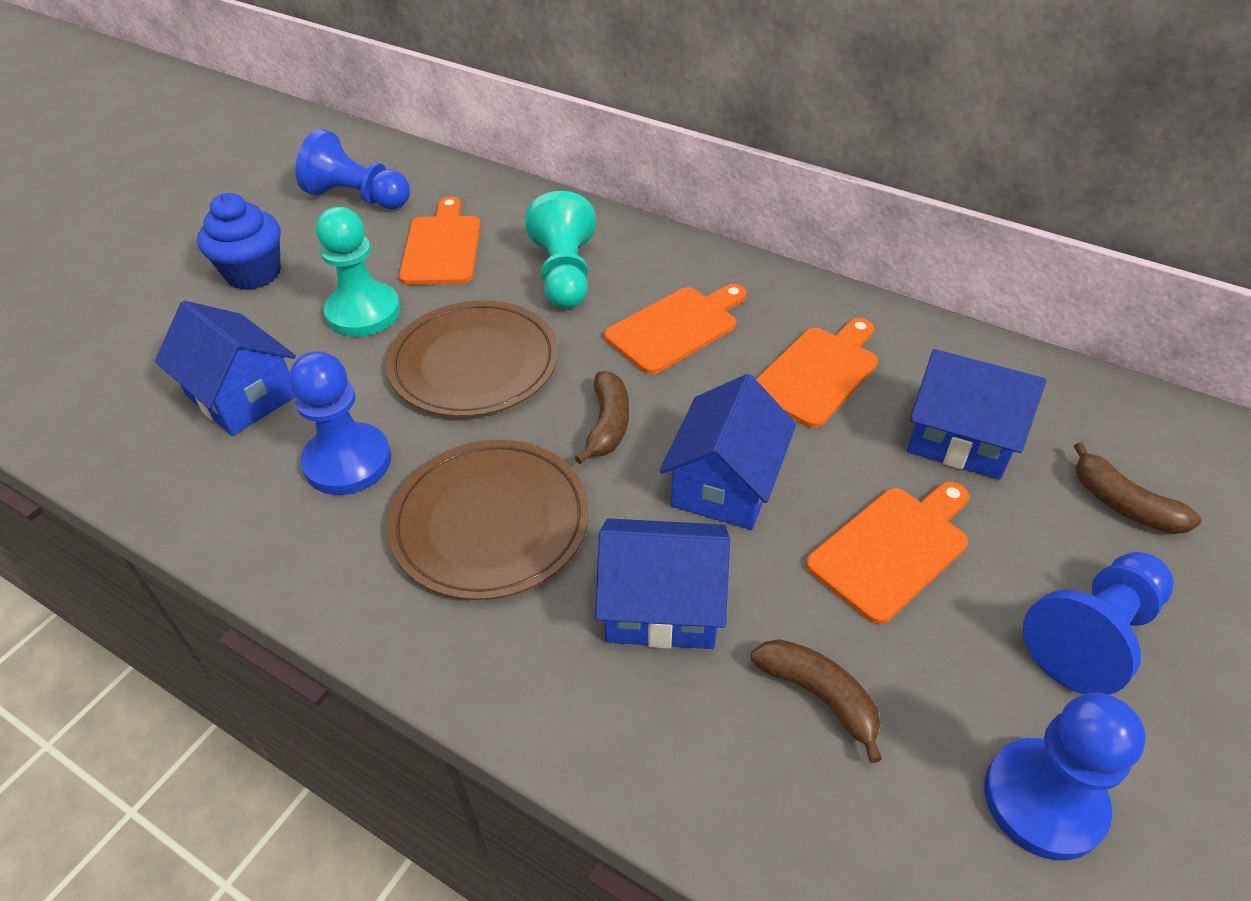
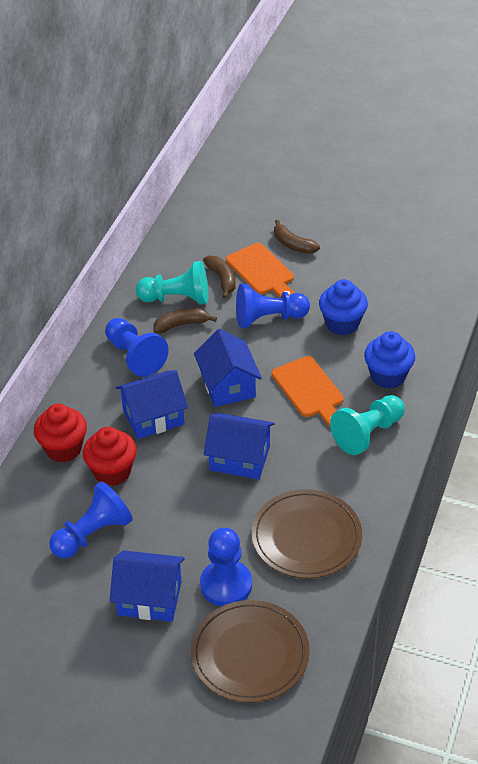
blue cupcake: [197,193,281,290] = 1 -> [319,279,368,335] [364,331,415,389] = 2
orange cutting board: [399,197,481,285] [604,284,747,374] [756,318,878,428] [806,482,969,624] = 4 -> [226,243,294,299] [272,356,344,426] = 2
red cupcake: none = 0 -> [34,404,87,462] [83,427,137,486] = 2

